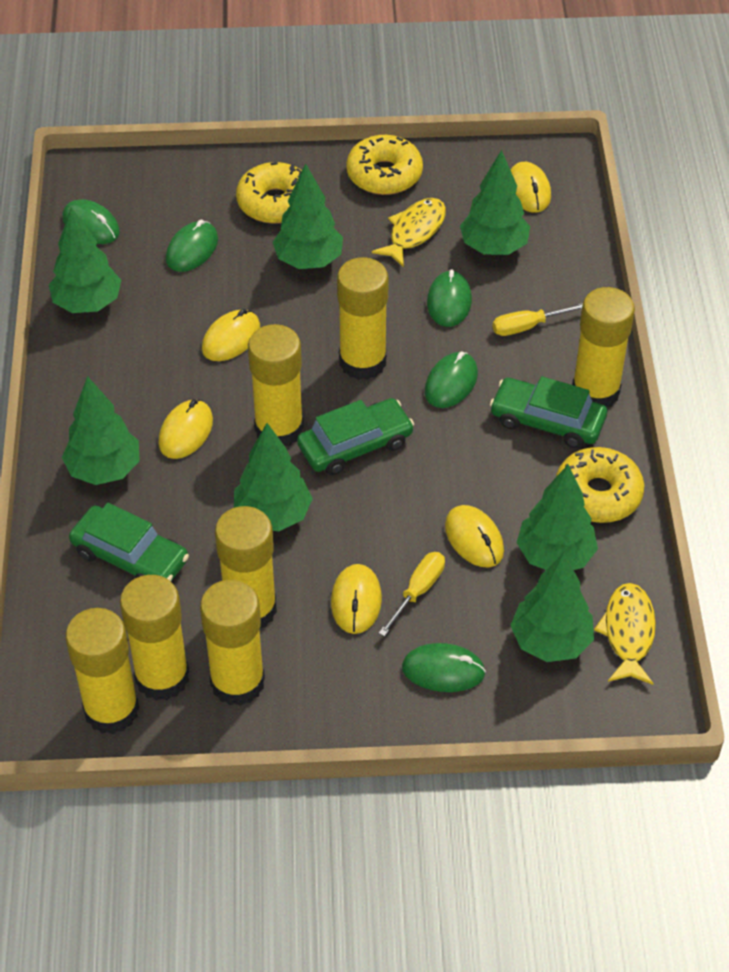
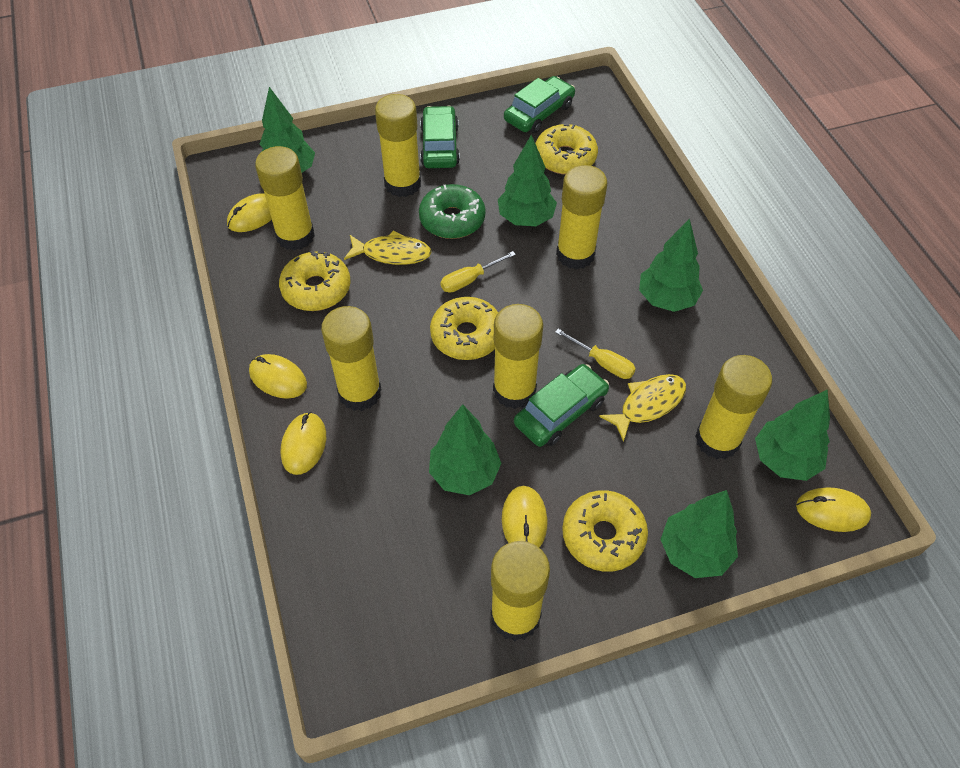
green donut: none = 0 -> [419,184,485,239] = 1
green mouse: [62,199,120,244] [166,220,218,272] [402,643,486,692] [425,351,478,408] [427,270,472,327] = 5 -> none = 0
green tree: [49,207,121,313] [62,376,140,485] [234,423,313,531] [272,163,343,269] [460,150,530,255] [510,553,594,662] [517,465,598,570] = 7 -> [260,87,315,172] [429,404,501,495] [498,135,557,226] [639,218,703,312] [660,490,738,578] [755,389,830,481] = 6
yellow donut: [236,162,302,224] [346,135,423,195] [556,447,644,523] = 3 -> [279,251,351,311] [430,297,498,360] [535,124,598,175] [562,490,648,572] = 4

